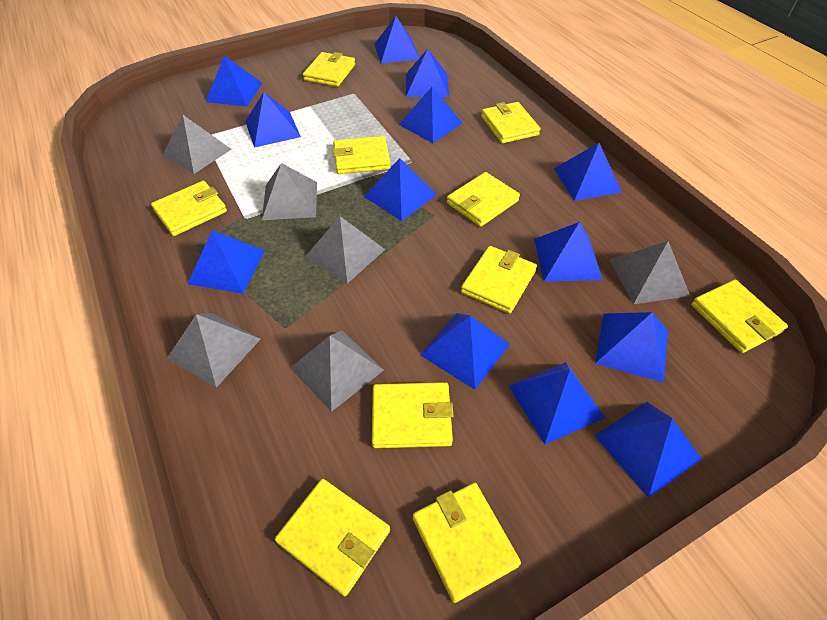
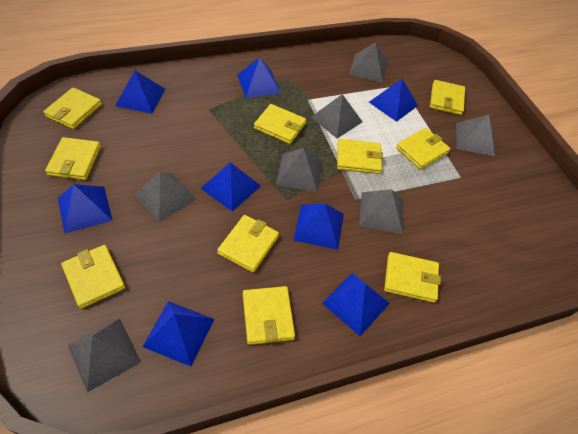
blue pyramid: [188,230,265,294] [206,56,262,106] [245,92,301,148] [364,158,437,221] [374,16,420,64] [399,87,463,143] [406,49,449,97] [420,313,510,390] [508,362,605,445] [534,222,603,281] [554,143,622,201] [595,312,668,383] [595,402,702,498] = 13 -> [58,184,113,234] [115,71,165,114] [143,301,214,366] [201,162,261,212] [237,58,281,98] [293,203,344,250] [322,273,390,336] [369,79,418,122] = 8
grey pyramid: [162,115,232,174] [167,313,260,388] [262,163,317,220] [290,331,384,412] [305,216,385,284] [610,241,690,304] = 6 -> [68,318,141,392] [134,172,196,222] [276,148,322,192] [311,94,363,139] [349,42,388,83] [359,189,403,234] [456,115,495,156] = 7

